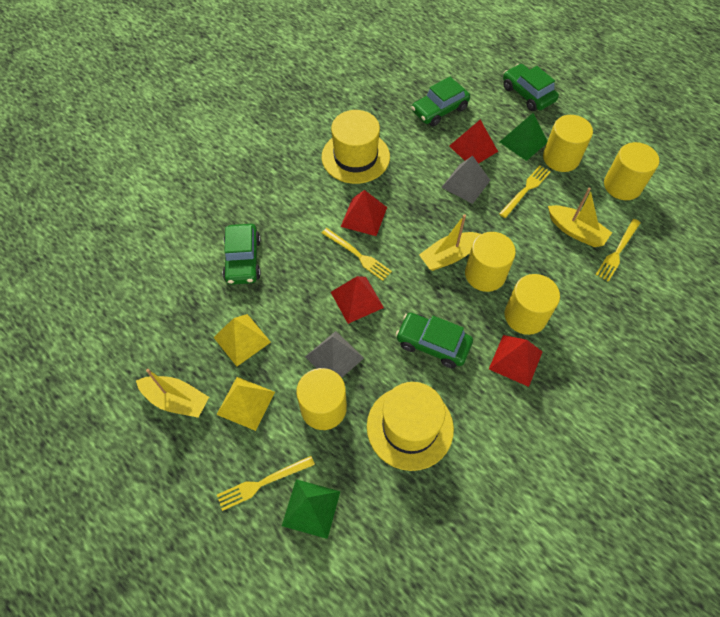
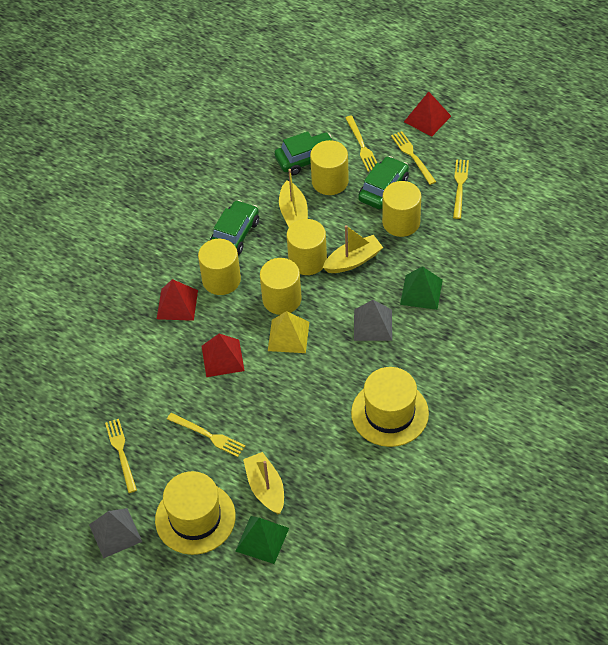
green car: [223,224,261,285] [396,313,473,369] [411,77,470,127] [503,64,559,111] = 4 -> [210,200,259,255] [274,131,332,175] [358,156,409,209] = 3
red pyramid: [331,276,384,324] [341,190,387,236] [449,120,498,164] [489,335,542,387] = 4 -> [157,279,198,321] [202,334,245,377] [404,92,451,137] = 3
yellow fork: [217,456,315,511] [322,228,392,281] [499,166,551,218] [596,219,641,282] = 4 -> [105,419,137,493] [167,413,245,457] [345,116,377,172] [391,131,436,185] [453,159,469,219] = 5
yellow pyramid: [213,314,271,367] [216,377,275,431] = 2 -> [268,311,309,353] = 1

